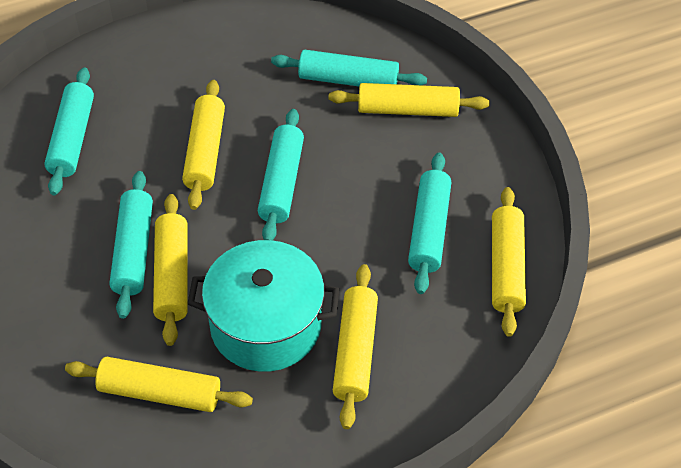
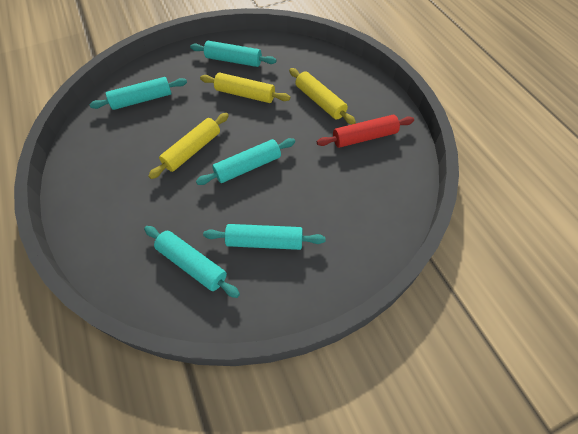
red rolling pin: none = 0 -> [317,115,414,148] = 1
turquoise pot: [187,240,339,372] = 1 -> none = 0
yellow rolling pin: [65,357,253,412] [153,194,188,346] [182,80,225,210] [329,83,490,117] [333,264,378,429] [492,187,526,337] = 6 -> [148,113,229,179] [200,73,290,103] [289,68,356,124] = 3

